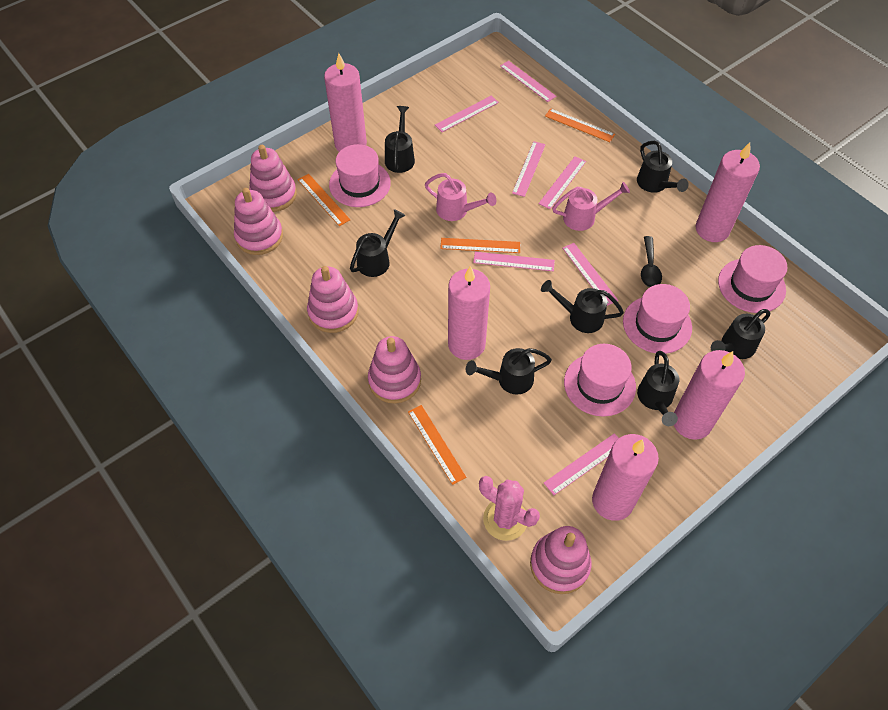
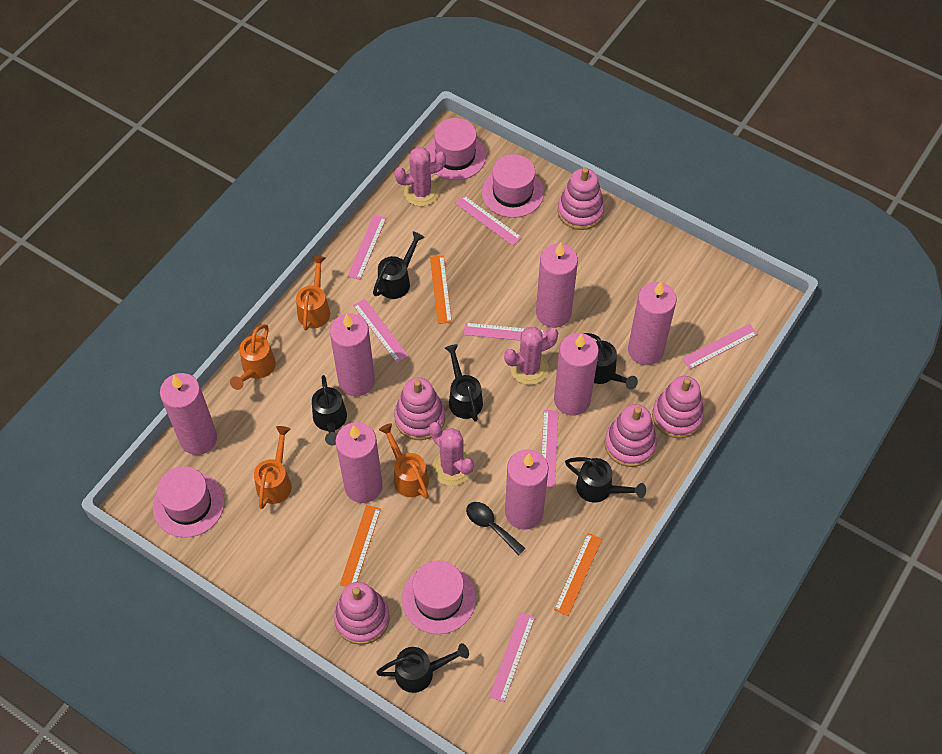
black watering can: [350,209,406,277] [385,106,415,173] [466,348,552,394] [541,280,624,333] [637,141,689,193] [637,351,679,426] [711,309,770,359] = 7 -> [312,375,347,445] [373,231,425,299] [376,643,469,693] [445,344,483,422] [565,457,646,503] [583,333,638,390] = 6
orange ruler: [298,174,350,226] [408,405,467,485] [440,238,520,253] [545,108,615,142] = 4 -> [340,505,381,587] [430,256,452,324] [554,533,602,616] = 3
orange watering can: none = 0 -> [230,324,276,390] [254,426,292,509] [296,256,330,330] [379,423,429,499] = 4
pink cactus: [479,476,540,541] = 1 -> [394,147,446,206] [429,422,474,486] [504,327,558,385] = 3
pink candle: [324,53,367,152] [448,266,490,360] [592,434,659,521] [674,350,745,440] [696,142,760,242] = 5 -> [160,373,217,455] [330,314,375,396] [336,422,383,503] [505,449,549,530] [536,242,578,328] [554,333,599,416] [628,282,677,365] = 7
pink watering can: [425,173,496,221] [552,182,630,231] = 2 -> none = 0

